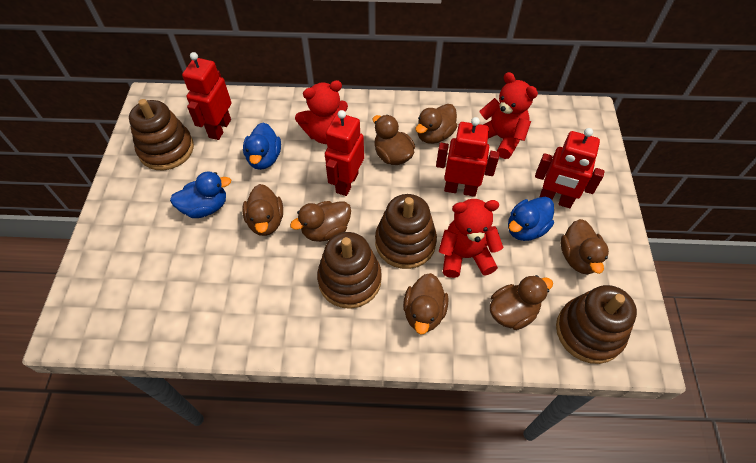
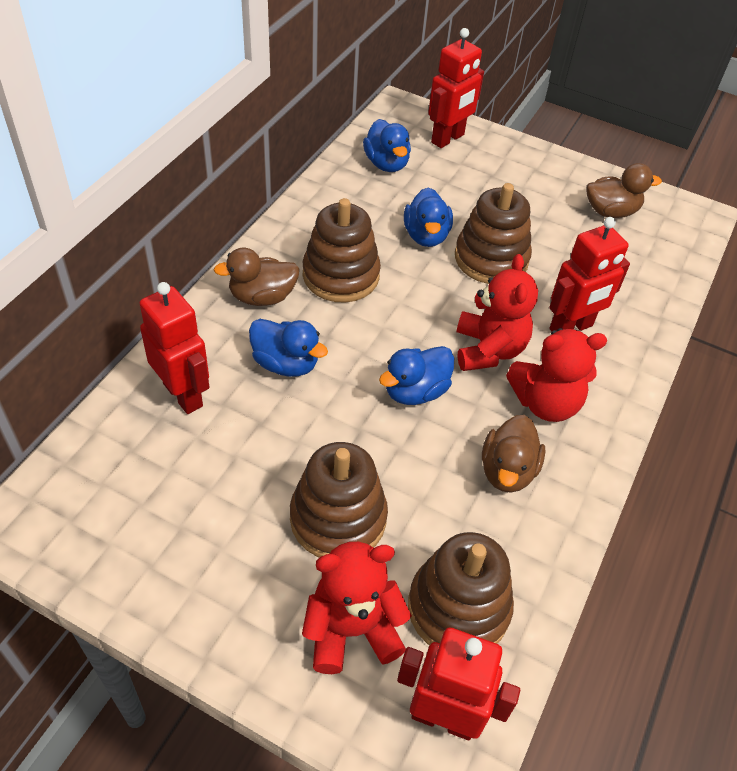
blue duck: [170,171,231,218] [243,123,281,170] [508,197,554,241] = 3 -> [249,319,328,377] [363,119,411,172] [379,346,454,405] [404,187,453,247] = 4
brown duck: [242,184,283,236] [290,201,351,242] [373,115,415,165] [403,273,449,335] [415,104,457,144] [490,275,553,330] [561,219,609,275] = 7 -> [214,248,299,306] [482,415,545,493] [586,163,662,218] = 3

